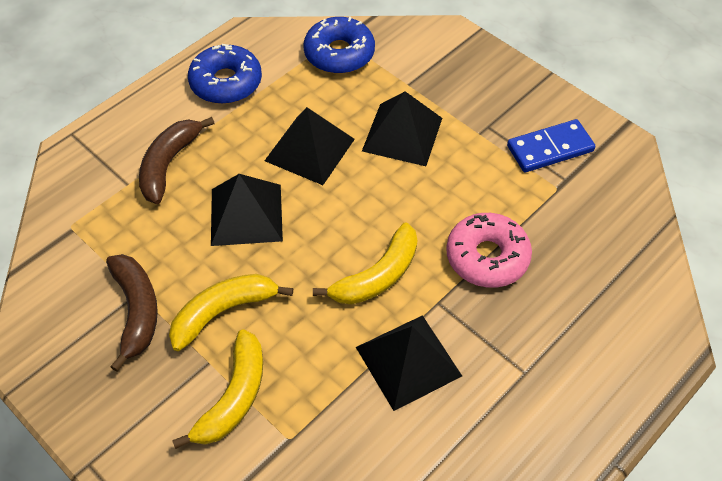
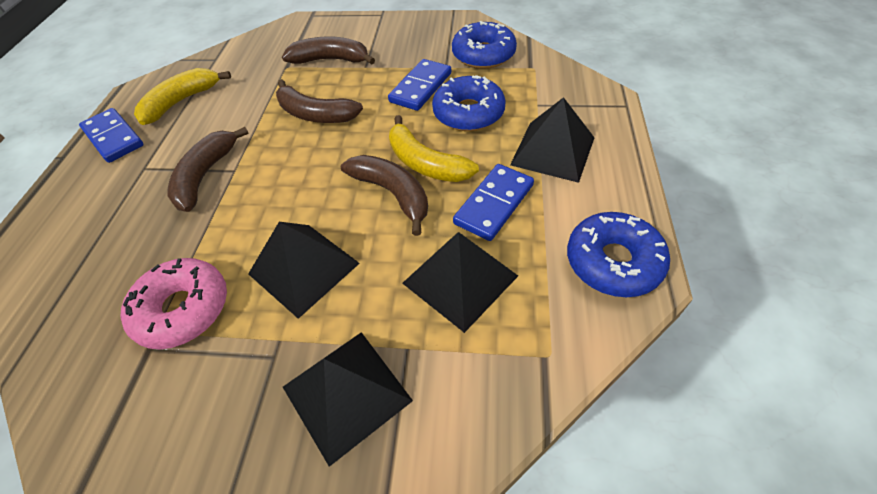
blue domino: [507,119,596,172] = 1 -> [79,108,144,163] [388,59,451,111] [453,164,534,241] = 3
blue donut: [188,44,262,104] [303,17,375,74] = 2 -> [432,75,506,131] [452,21,517,69] [567,212,670,297] = 3
brown banana: [106,254,158,372] [139,117,215,204] = 2 -> [167,127,249,212] [276,79,363,123] [282,36,375,65] [341,155,428,236] = 4
yellow banana: [169,274,293,351] [172,330,263,449] [313,223,417,305] = 3 -> [134,68,231,125] [389,115,479,182] = 2

